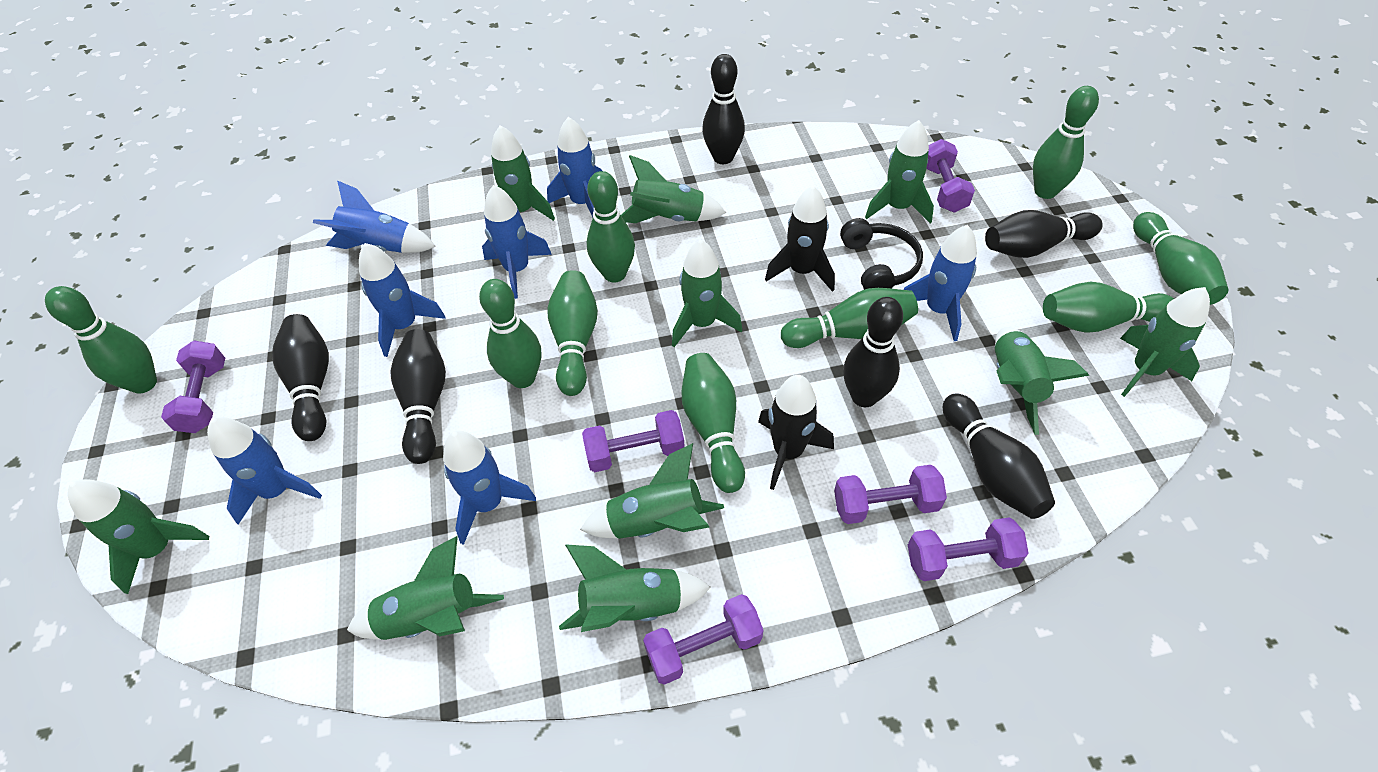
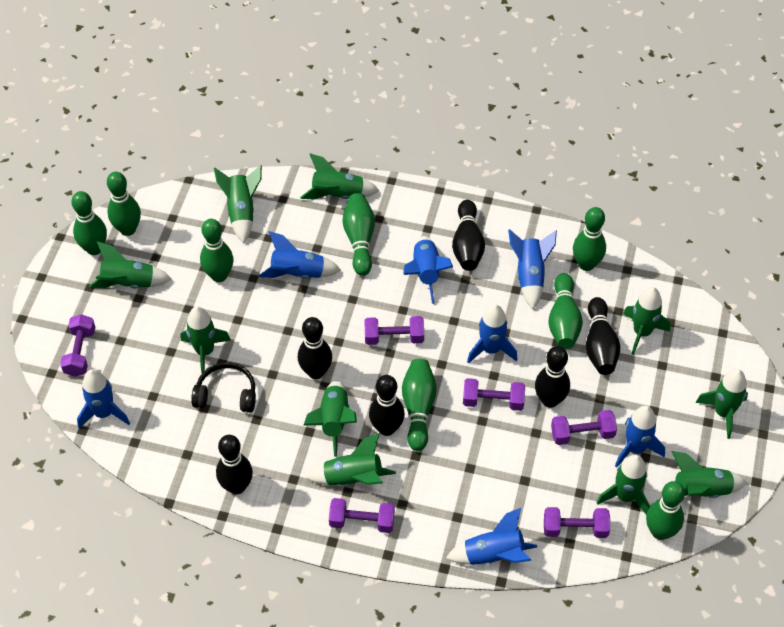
black rocket: [758,375,834,490] [765,185,835,292] = 2 -> none = 0
green bowling pin: [45,286,157,394] [479,279,541,388] [547,270,598,396] [587,171,635,282] [682,353,745,493] [781,288,918,348] [1033,86,1099,199] [1043,282,1174,333] [1133,212,1228,305] = 9 -> [71,191,107,255] [107,172,141,236] [200,219,234,282] [343,193,375,276] [402,359,437,451] [548,273,583,349] [573,207,606,271] [646,481,685,540] = 8

